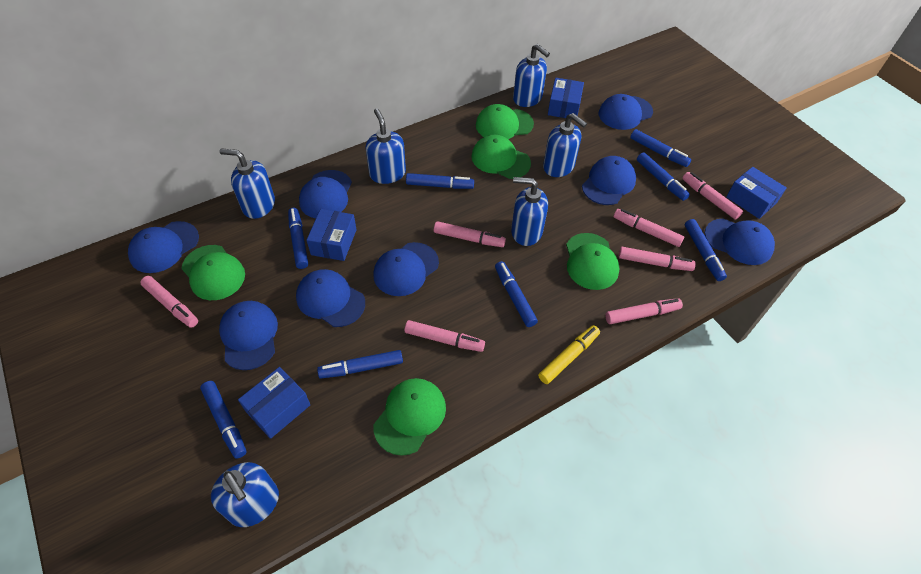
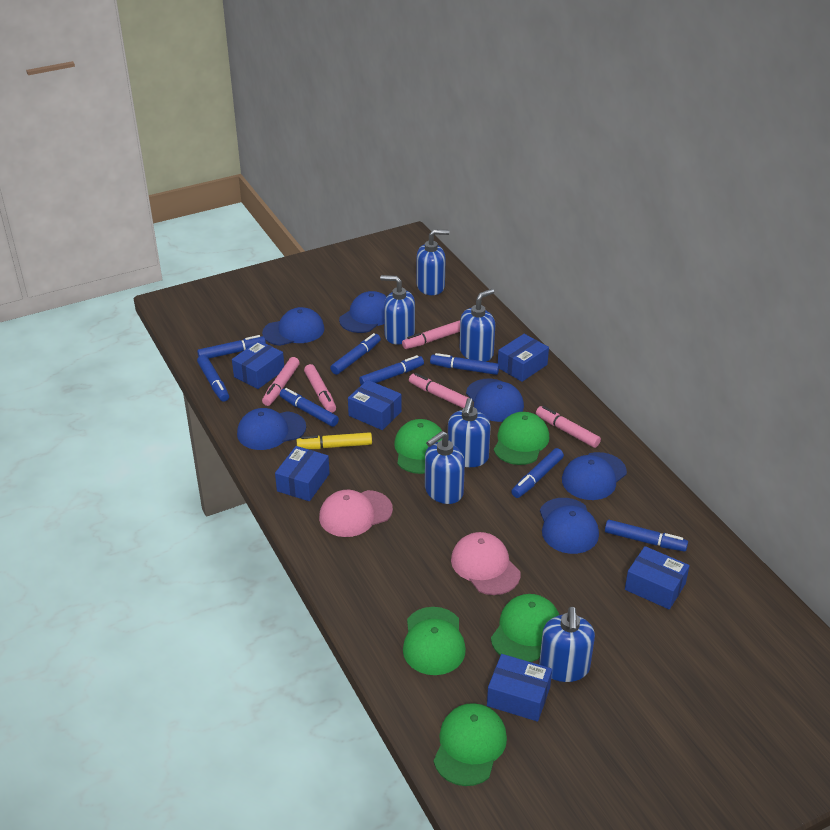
blue box: [238,367,310,439] [306,209,357,261] [548,78,584,118] [726,167,787,219] = 4 -> [232,340,284,389] [275,446,330,501] [348,380,402,430] [487,654,552,722] [498,334,549,382] [625,546,690,610] = 6
blue cap: [128,221,199,273] [219,301,278,370] [296,269,365,327] [299,170,352,219] [373,242,439,296] [582,156,636,205] [599,94,653,130] [704,218,775,265] = 8 -> [237,408,306,450] [262,307,325,346] [339,291,387,333] [466,379,524,422] [540,498,599,554] [562,452,627,500] = 6
pink cap: none = 0 -> [319,490,393,537] [451,532,521,595] = 2
pink marker: [140,276,198,328] [404,320,485,352] [434,221,506,247] [605,298,683,324] [614,209,684,247] [619,247,696,271] [682,172,743,219] = 7 -> [262,357,300,406] [304,364,336,413] [402,321,460,349] [409,373,468,408] [536,406,601,448] = 5

